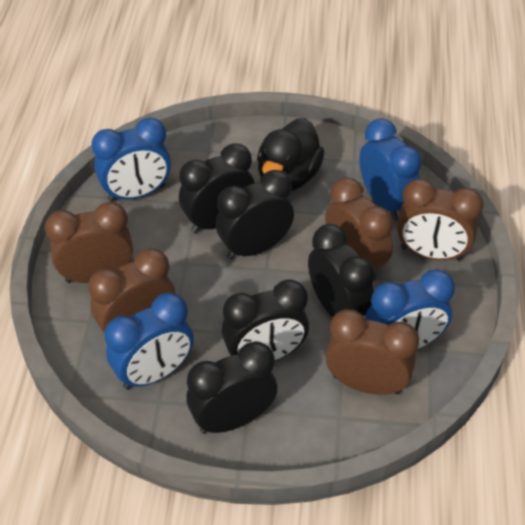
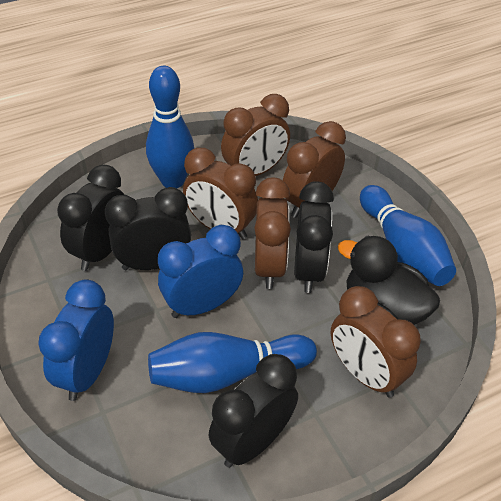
black clock: [179,143,254,234] [186,341,278,434] [216,170,294,260] [222,279,309,361] [308,224,375,318] = 5 -> [57,165,125,271] [105,187,191,270] [209,354,298,468] [294,182,334,293] = 4
blue bowling pin: none = 0 -> [146,66,194,188] [148,332,317,393] [360,185,456,286] = 3
blue clock: [91,118,171,202] [105,293,194,390] [359,118,422,220] [365,269,455,349] = 4 -> [38,279,114,401] [158,225,243,318] = 2

